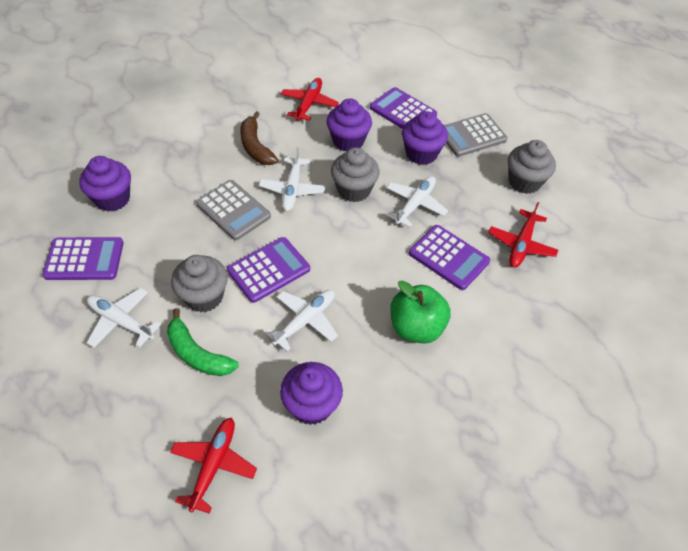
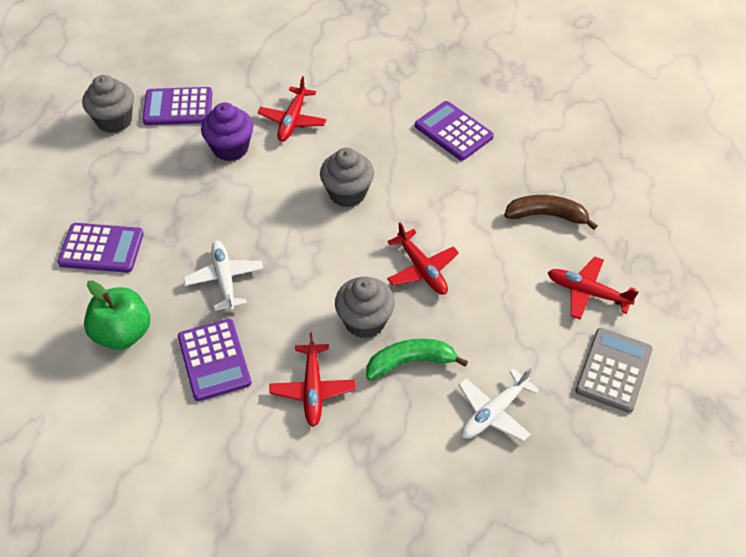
grey calculator: [196,180,271,240] [444,113,508,157] = 2 -> [575,328,653,413] = 1
purple cupcake: [79,156,131,212] [280,362,343,425] [326,99,372,152] [402,111,448,165] = 4 -> [201,103,253,161] = 1
red plane: [170,418,257,513] [281,78,339,121] [488,202,558,268] = 3 -> [258,76,327,142] [270,332,356,427] [387,223,459,295] [548,257,639,319] = 4
white plane: [86,288,161,348] [259,147,326,211] [265,290,338,351] [386,176,448,227] = 4 -> [183,241,263,311] [459,367,539,441] = 2

